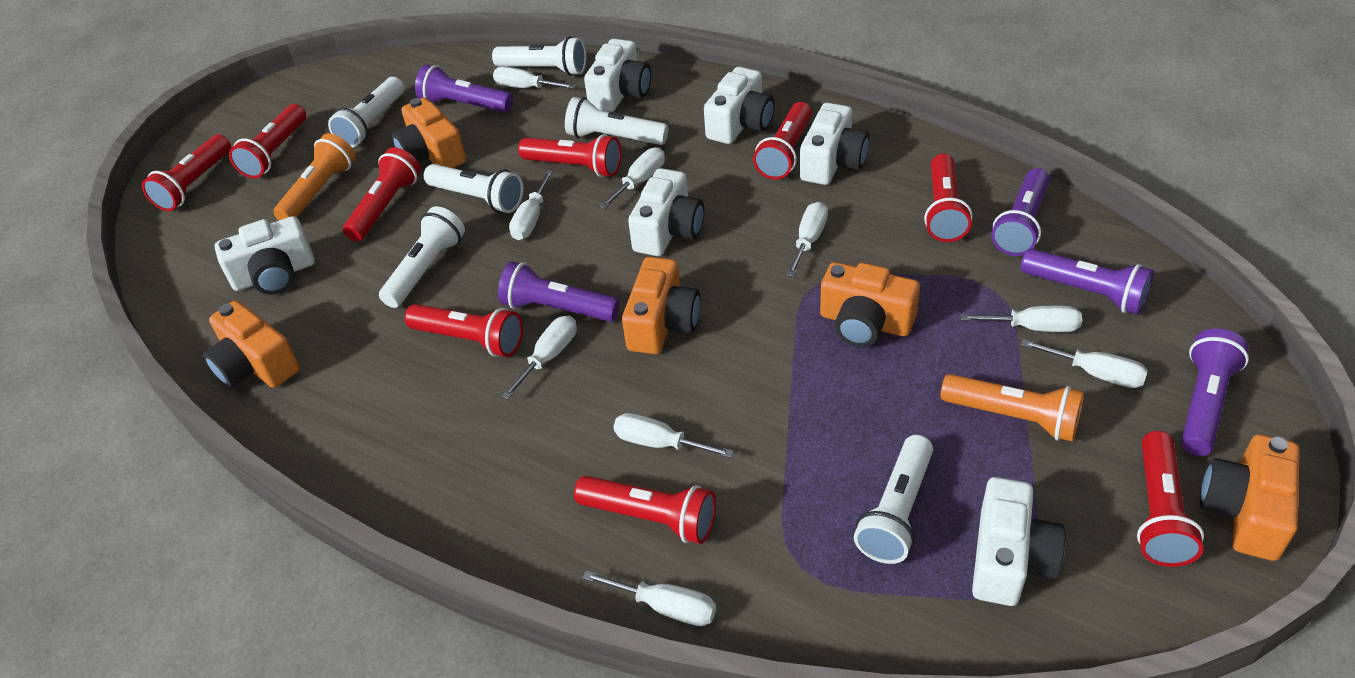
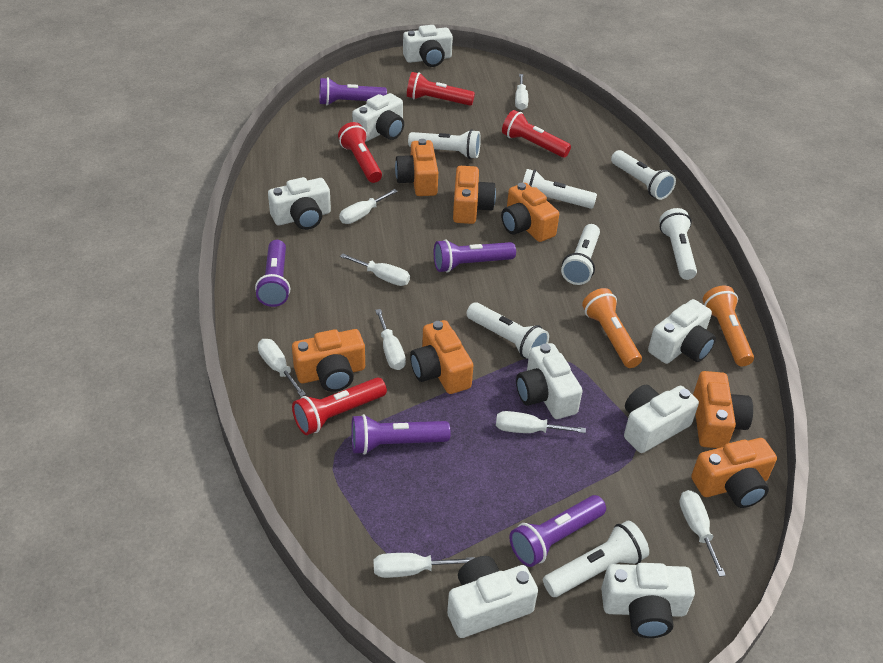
orange camera: [203,300,300,388] [392,98,466,168] [622,257,701,354] [820,262,920,347] [1200,434,1300,561] = 5 -> [292,329,365,392] [395,139,438,196] [410,320,473,394] [453,166,496,224] [501,183,559,242] [691,438,777,508] [693,371,753,448] = 7
red flashlight: [142,134,231,211] [229,104,306,178] [343,147,421,242] [405,304,523,357] [518,134,622,177] [574,476,716,544] [753,102,812,180] [924,153,972,242] [1137,431,1204,567] = 9 -> [292,378,387,435] [338,122,382,183] [407,72,475,106] [502,110,571,158] = 4
white camera: [215,216,315,295] [584,39,651,112] [628,168,704,256] [704,67,775,144] [800,103,869,185] [972,477,1066,606] = 6 -> [268,177,331,230] [352,93,404,142] [403,25,453,67] [447,556,538,638] [516,343,583,419] [601,563,695,638] [624,385,699,453] [648,299,716,364] = 8
white flashlight: [328,77,404,148] [379,206,465,308] [424,164,524,213] [492,36,586,76] [565,97,668,145] [854,435,933,564] = 6 -> [408,129,481,159] [467,302,549,359] [523,169,597,209] [543,520,649,597] [561,224,600,285] [611,150,676,200] [659,208,697,280] = 7
white screwdriver: [493,67,576,89] [502,315,577,399] [509,170,553,240] [583,570,716,626] [599,147,665,209] [613,413,734,458] [786,202,828,277] [960,306,1082,332] [1021,339,1148,388] = 9 -> [258,339,306,397] [339,189,398,224] [340,253,410,286] [374,553,475,578] [375,309,406,370] [496,411,586,433] [515,74,528,110] [679,490,726,577] = 8

